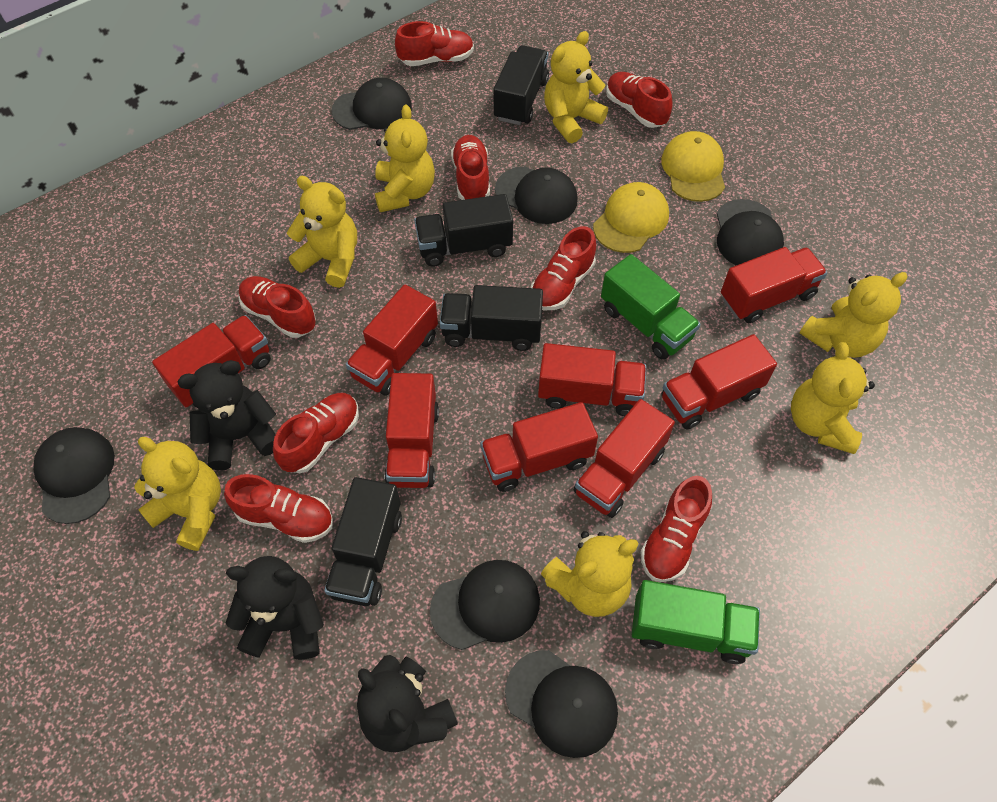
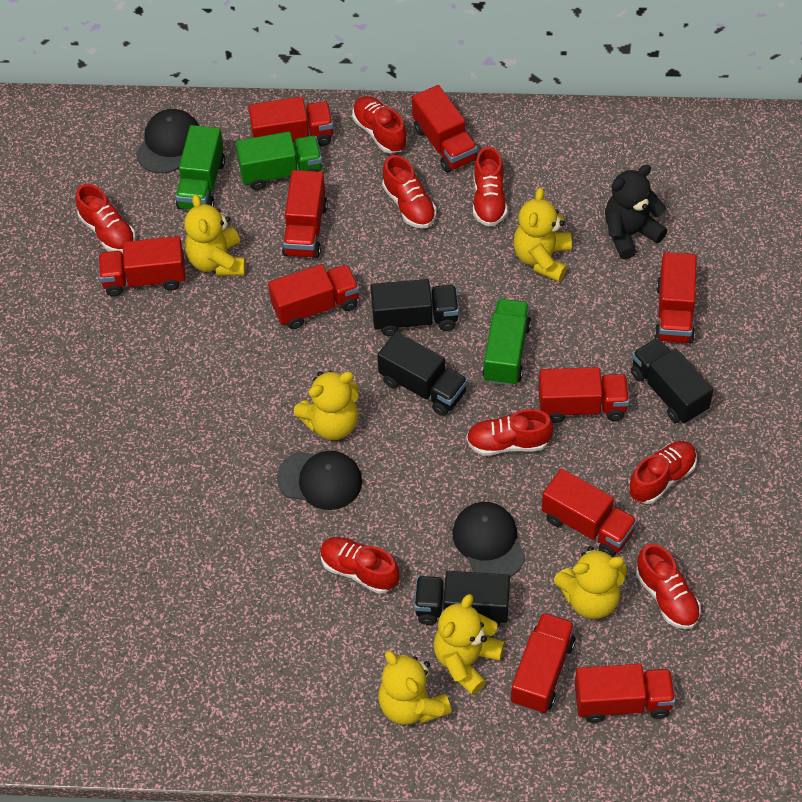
black cap: [33,427,115,524] [332,78,412,130] [430,560,540,650] [495,166,578,224] [505,650,618,758] [716,199,784,265] = 6 -> [136,109,199,173] [277,451,362,510] [453,502,525,577] = 3
black teddy bear: [177,360,276,470] [226,556,324,660] [357,655,458,753] = 3 -> [605,165,667,259] = 1
green truck: [601,254,701,360] [632,580,760,664] = 2 -> [176,125,225,210] [236,131,322,190] [482,299,531,386] = 3
red truck: [152,315,271,408] [346,285,438,395] [384,373,439,488] [480,402,598,492] [538,343,646,416] [574,399,675,518] [662,334,777,430] [721,247,827,323] = 8 -> [98,236,186,297] [248,97,333,146] [268,264,359,329] [282,170,327,258] [412,85,478,173] [511,612,576,713] [538,367,629,423] [542,469,637,557] [575,664,676,723] [654,252,697,343] = 10
yellow cap: [593,182,669,253] [661,131,725,202] = 2 -> none = 0
yellow teddy bear: [134,437,221,551] [287,176,357,288] [375,105,435,212] [541,531,639,617] [544,31,608,143] [791,342,875,454] [800,272,907,358] = 7 -> [184,194,246,276] [294,370,359,440] [378,650,452,725] [434,594,505,695] [513,188,572,282] [554,546,627,619] = 6

